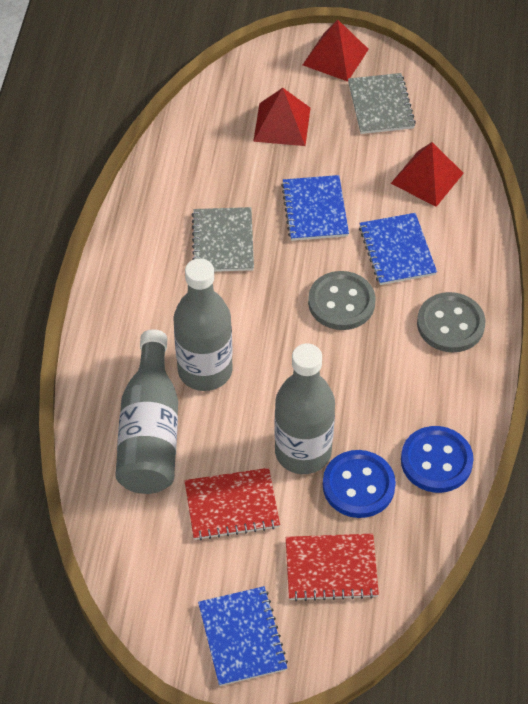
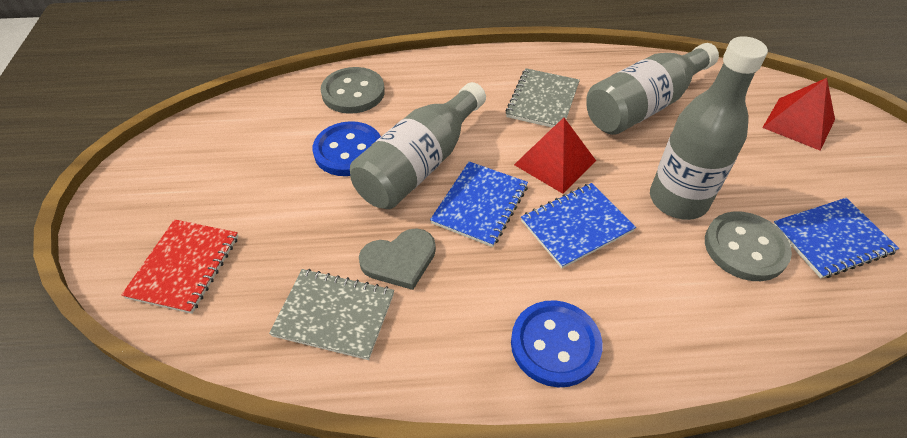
grey heart: none = 0 -> [359,228,436,290] = 1
red notebook: [184,468,280,540] [286,534,379,601] = 2 -> [121,219,238,314] = 1
red pyramid: [253,88,310,146] [303,20,369,82] [391,142,464,207] = 3 -> [514,117,596,194] [762,78,835,151] = 2

